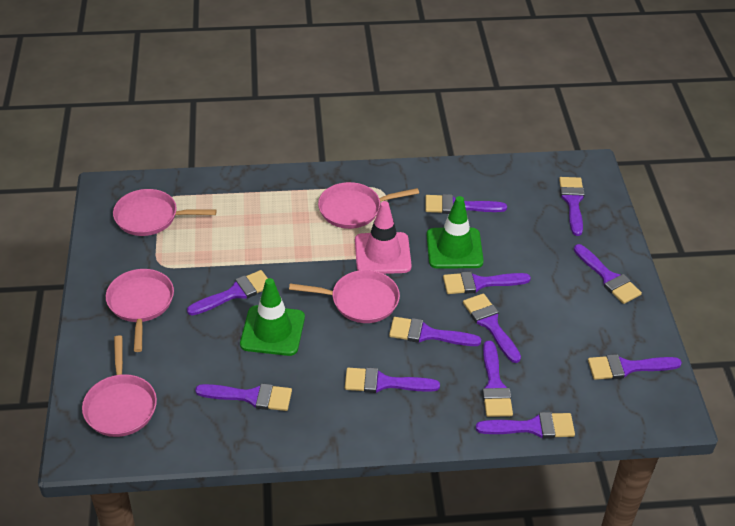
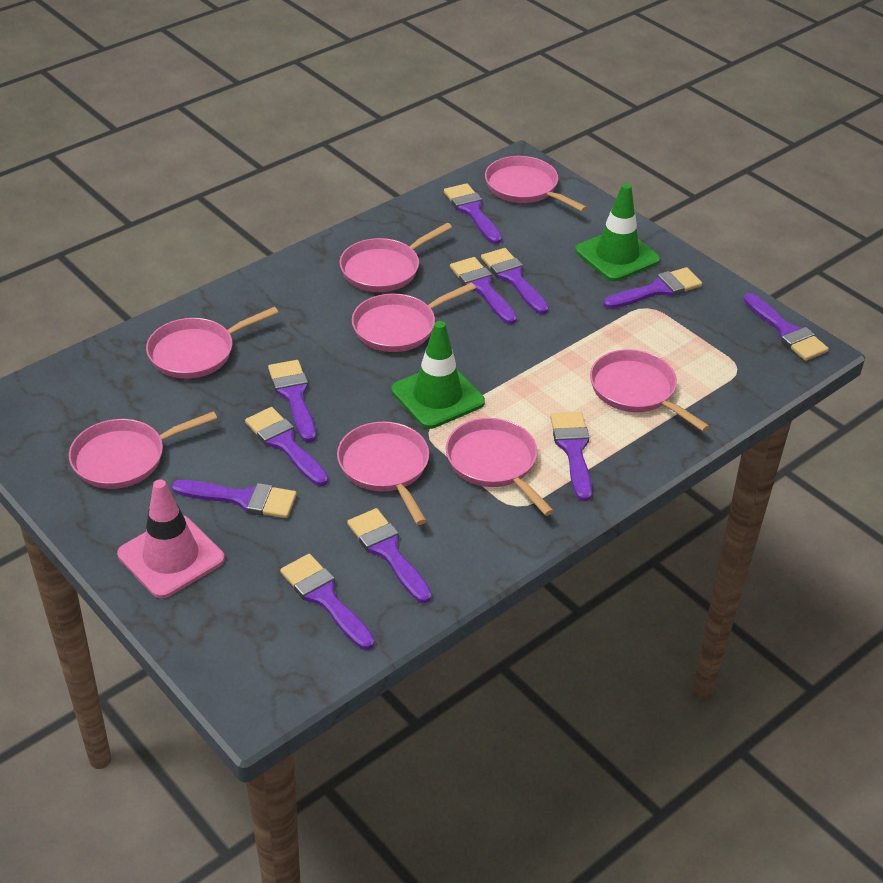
pink pan: [82,335,157,437] [106,269,174,352] [113,189,217,236] [289,270,400,323] [318,182,419,229] = 5 -> [69,411,217,489] [146,307,279,379] [337,422,429,525] [340,223,452,292] [352,283,476,352] [446,418,554,516] [485,156,587,212] [590,349,710,432] = 8
purple brush: [187,270,268,315] [195,383,292,411] [345,367,440,393] [389,317,481,346] [425,194,507,214] [443,271,531,294] [463,293,521,363] [476,412,575,439] [482,341,513,417] [559,177,585,236] [574,244,642,304] [588,354,682,380] = 12 -> [172,480,297,518] [245,407,328,486] [268,360,316,442] [280,554,375,650] [347,508,432,603] [444,183,502,244] [450,257,517,324] [481,248,549,314] [550,412,592,501] [603,267,702,309] [743,293,829,361] = 11

